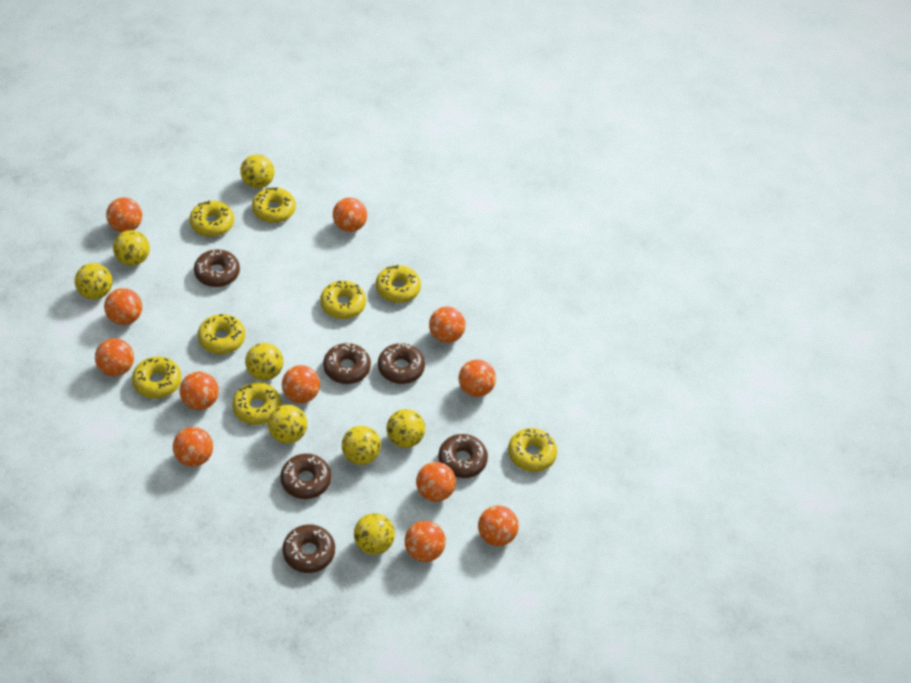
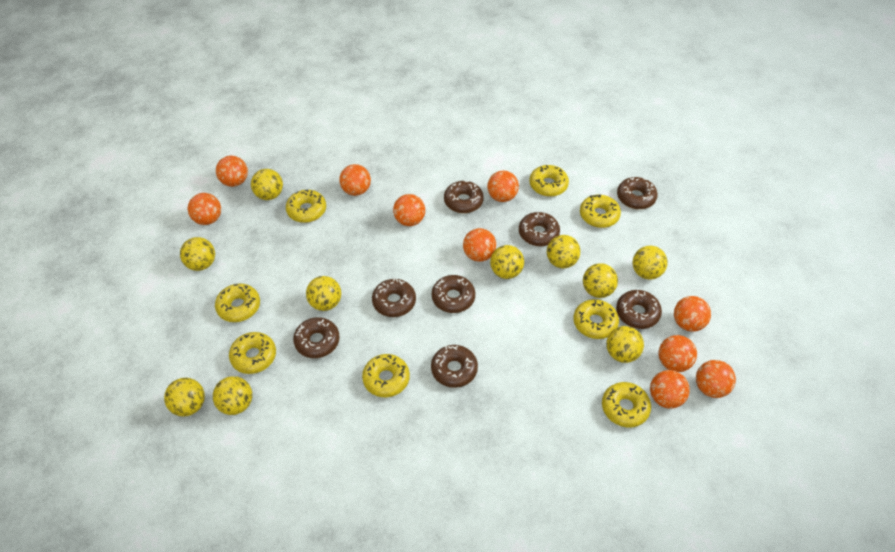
brown donut: [194,249,240,287] [280,454,331,499] [283,524,335,573] [323,343,371,384] [378,343,425,384] [438,434,488,478] = 6 -> [293,317,340,358] [372,278,416,317] [431,345,478,388] [432,275,475,313] [444,181,484,213] [519,212,560,246] [616,290,662,329] [617,177,658,209] = 8
orange ball: [95,338,134,376] [104,288,142,325] [106,198,142,232] [173,427,213,467] [180,372,219,410] [282,365,320,403] [333,198,367,232] [405,521,446,562] [416,462,456,502] [429,307,466,343] [459,359,496,397] [478,505,519,546] = 12 -> [188,193,221,225] [216,156,248,187] [339,164,371,196] [393,194,425,226] [463,228,496,262] [487,171,519,202] [650,370,690,409] [659,335,697,372] [674,296,711,332] [696,360,736,398] = 10
yellow ball: [75,263,112,300] [113,230,150,266] [240,154,274,189] [245,343,283,381] [268,405,307,444] [342,426,381,465] [354,513,395,555] [386,409,425,448] = 8 -> [164,378,205,417] [180,237,215,271] [213,376,252,415] [251,169,283,200] [306,276,341,311] [490,245,524,279] [547,235,580,268] [583,263,618,298] [606,326,644,363] [633,246,668,279] = 10

